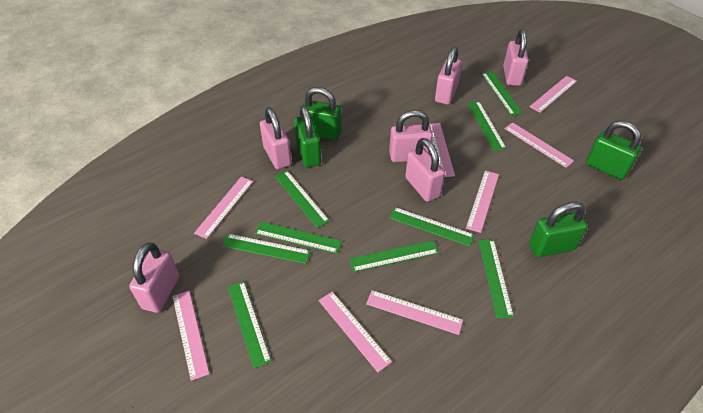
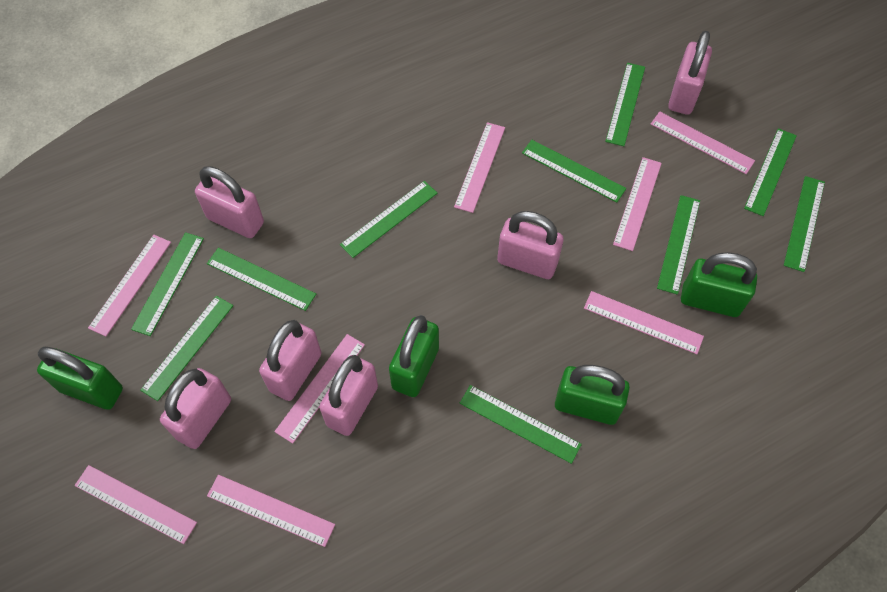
green ruler: [222,234,311,264] [228,281,271,368] [255,222,342,254] [275,171,330,228] [349,241,439,272] [389,207,474,246] [467,101,507,151] [478,239,514,318] [481,71,523,116] = 9 -> [131,232,204,336] [140,296,233,401] [207,248,316,311] [340,181,438,258] [460,385,582,464] [522,140,626,203] [605,63,645,146] [657,195,700,295] [744,128,797,216] [784,176,825,272] = 10

